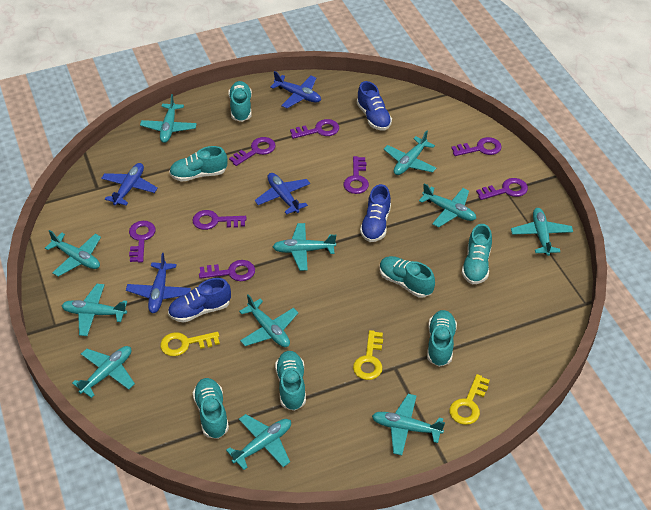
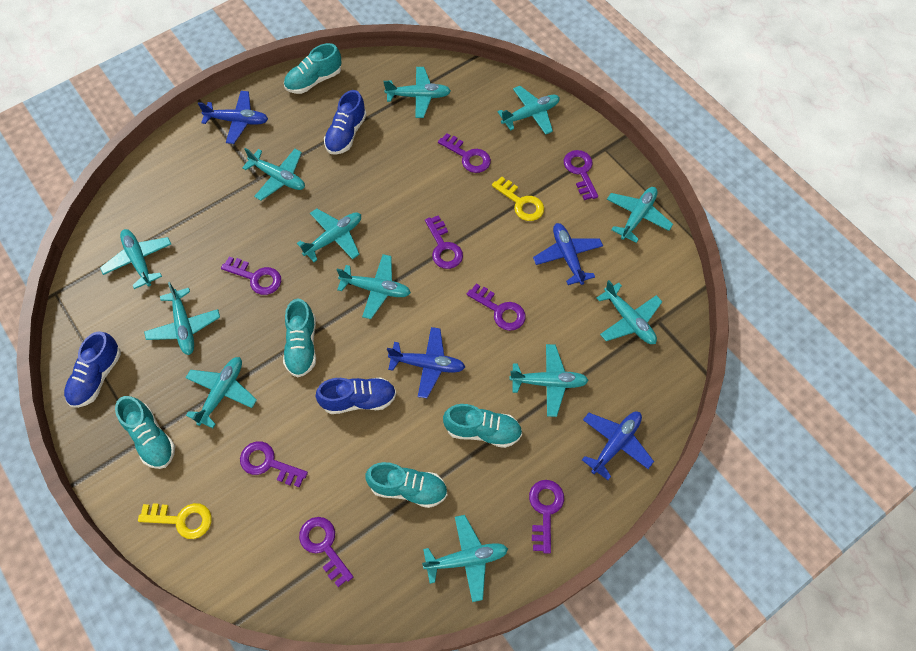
turquoise plane: [45,230,101,277] [61,284,127,336] [72,346,135,398] [140,94,197,143] [226,414,291,470] [239,294,298,347] [273,223,336,271] [372,394,445,455] [384,130,436,175] [419,183,476,227] [511,208,573,256] = 11 -> [100,229,171,289] [144,282,220,355] [185,357,257,428] [242,148,305,201] [297,208,361,262] [337,254,411,319] [383,67,451,118] [422,515,508,602] [498,86,560,135] [509,344,589,417] [596,280,663,344] [607,187,673,243] = 12
turquoise shoe: [169,146,227,182] [193,378,229,439] [229,81,252,122] [275,351,306,411] [380,256,435,298] [427,310,457,367] [462,224,492,284] = 7 -> [115,396,175,469] [283,298,316,377] [284,43,342,94] [365,462,447,508] [443,404,522,448] = 5
yellow key: [160,332,220,356] [353,330,383,380] [449,374,490,425] = 3 -> [138,503,212,539] [492,177,544,221] = 2

